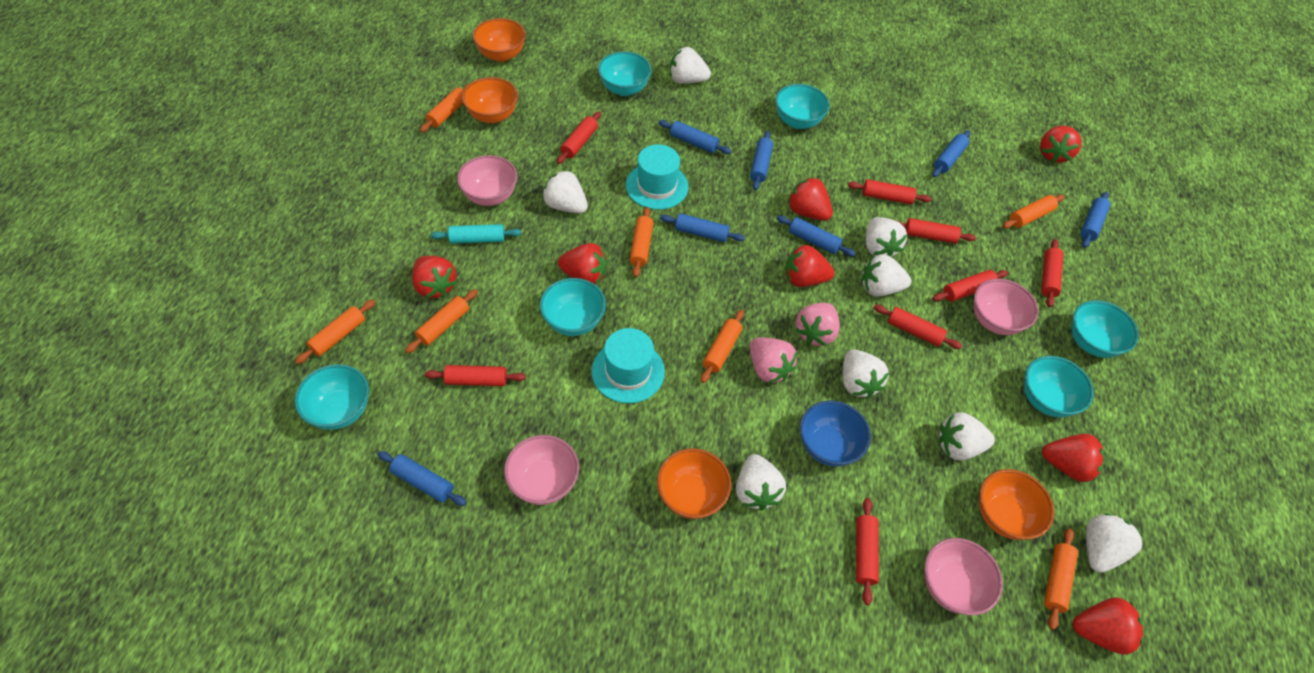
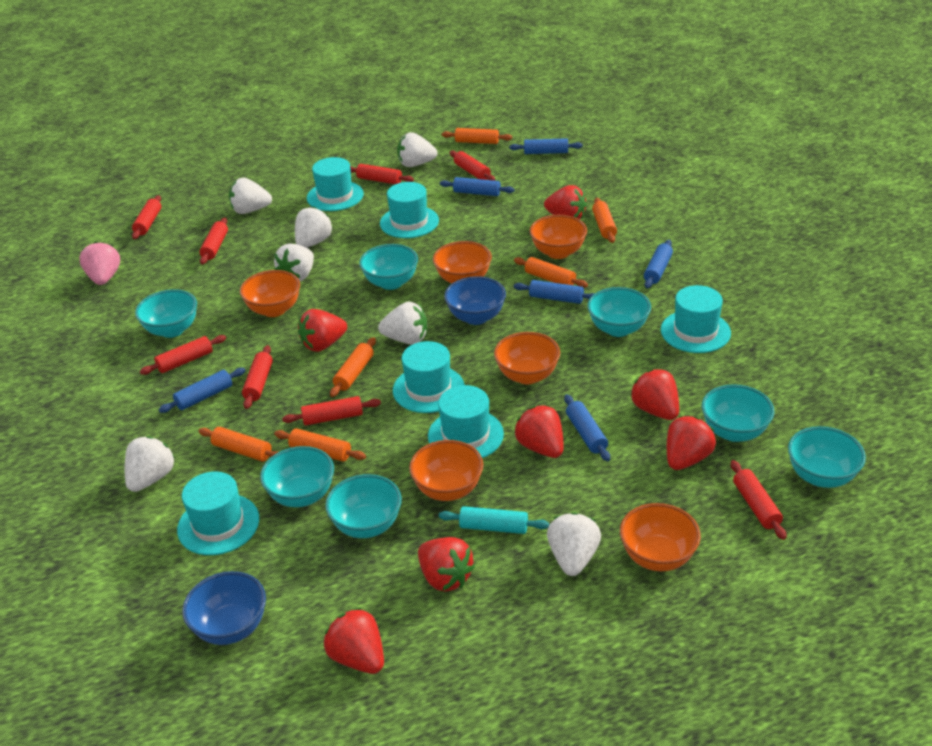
blue bowl: [800,401,871,467] = 1 -> [182,571,266,645] [444,276,506,325] = 2
blue rolling pin: [377,451,467,506] [659,120,731,154] [660,213,745,242] [750,131,773,190] [776,215,856,256] [932,130,970,177] [1080,192,1111,248] = 7 -> [159,368,246,413] [440,177,515,196] [510,138,583,154] [514,280,595,304] [564,394,610,461] [644,240,673,288] = 6
orange bowl: [462,77,518,123] [473,18,526,62] [657,448,731,519] [979,469,1054,540] = 4 -> [240,270,300,317] [409,440,483,501] [433,241,492,283] [494,332,560,385] [530,215,587,259] [620,503,701,571] = 6
orange rolling pin: [295,300,375,364] [405,289,478,353] [420,84,469,132] [630,207,653,277] [701,310,744,383] [1002,195,1065,228] [1044,528,1078,630] = 7 -> [199,427,278,461] [274,428,366,461] [330,337,376,397] [442,128,512,144] [514,257,588,288] [592,198,617,243] = 6
pink bowl: [457,155,518,206] [504,435,579,505] [924,538,1003,615] [974,279,1038,335] = 4 -> none = 0
pink strawberry: [750,338,797,383] [795,303,840,346] = 2 -> [79,242,120,285] = 1
turquoise bowl: [294,364,369,430] [540,278,606,336] [598,51,652,96] [775,84,830,129] [1024,356,1094,417] [1071,300,1139,358] = 6 -> [135,289,197,338] [260,446,334,507] [325,474,402,538] [359,244,418,290] [587,287,651,337] [702,384,774,442] [788,426,866,488] = 7
turquoise hat: [592,328,665,403] [626,144,688,210] = 2 -> [177,472,259,555] [307,157,364,211] [380,182,439,238] [393,341,465,413] [428,385,504,458] [661,285,731,353] = 6
white strawberry: [542,170,588,213] [670,47,711,84] [736,454,786,511] [843,350,889,398] [861,254,911,297] [866,217,907,257] [939,413,995,461] [1086,513,1143,573] = 8 -> [125,436,175,492] [229,177,272,214] [274,244,314,282] [295,207,333,248] [378,302,427,344] [397,132,437,167] [547,512,601,576] = 7

